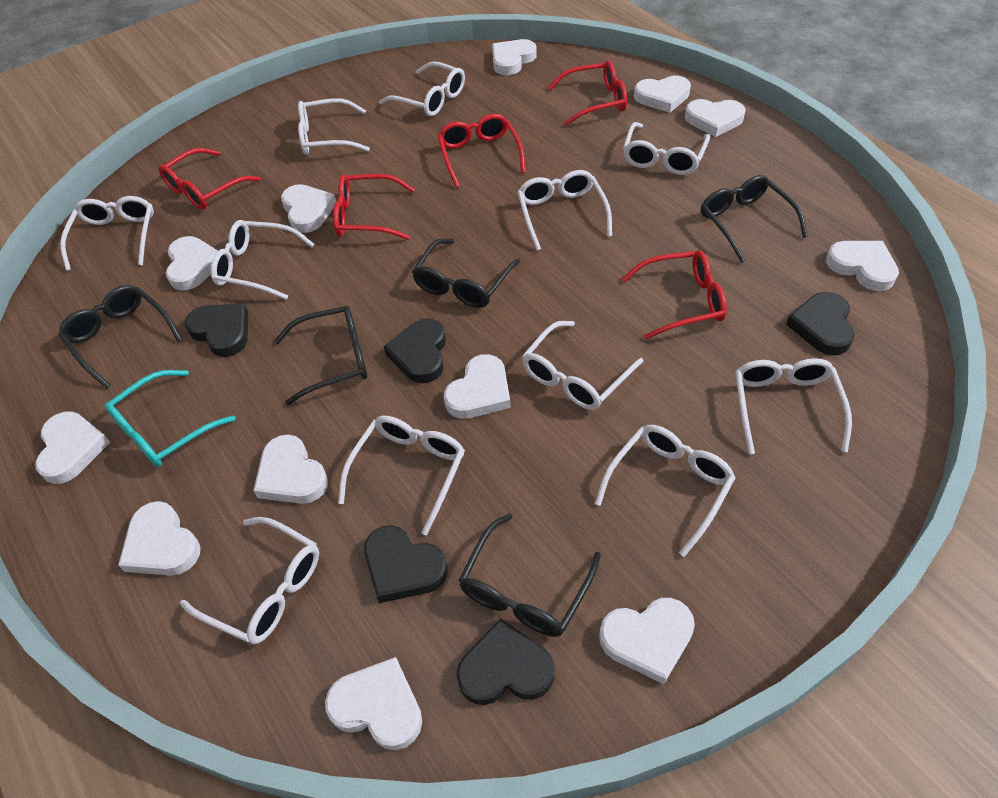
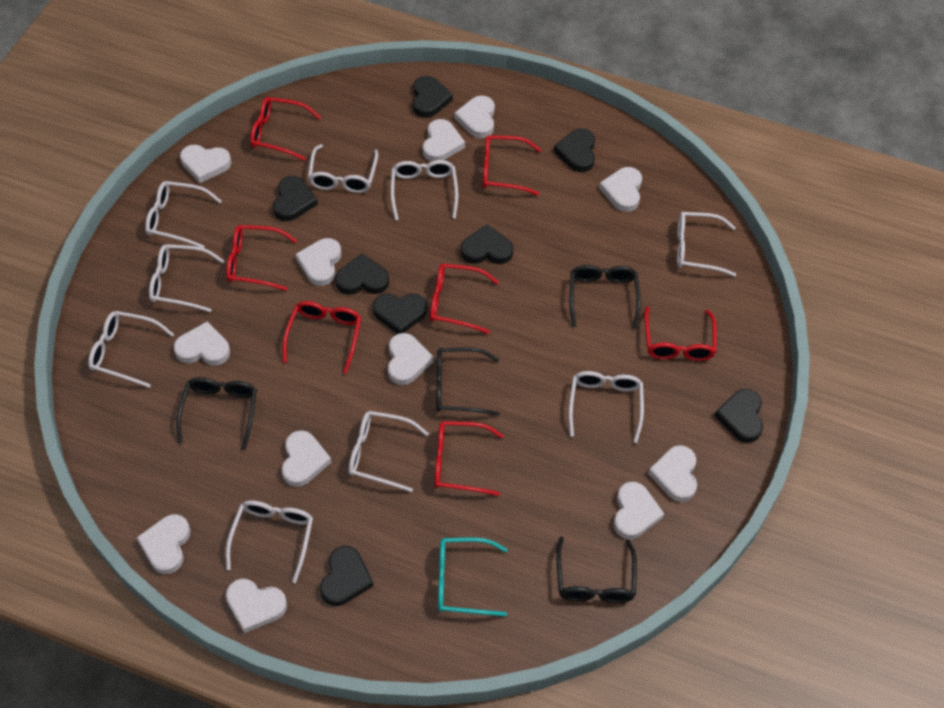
black glasses: [58,285,182,389] [274,306,367,405] [412,238,520,308] [458,513,601,637] [701,175,808,263] = 5 -> [176,377,257,450] [436,347,500,416] [556,537,637,603] [570,265,641,329] = 4
black heart: [185,303,248,357] [364,525,447,603] [383,318,446,383] [456,618,555,705] [786,292,855,355] = 5 -> [273,176,318,221] [320,546,374,606] [335,254,389,295] [373,293,427,334] [413,76,453,118] [461,224,513,264] [554,128,595,172] [715,389,763,443] = 8
red glasses: [158,148,261,210] [333,174,415,240] [437,114,526,188] [548,60,627,126] [622,250,727,340] = 5 -> [226,225,297,291] [250,97,321,161] [282,301,361,374] [430,263,499,334] [434,421,504,496] [483,135,541,196] [644,307,717,361] = 7
white glasses: [61,196,154,271] [180,517,319,644] [211,220,315,300] [298,98,370,155] [338,416,465,535] [379,62,465,116] [517,170,612,251] [522,321,644,410] [595,425,736,557] [623,122,710,175] [735,358,852,454] = 11 -> [88,311,174,388] [145,181,222,248] [149,244,224,312] [226,500,313,583] [308,144,378,193] [348,411,429,492] [390,160,458,220] [568,371,644,443] [677,212,736,277] = 9

